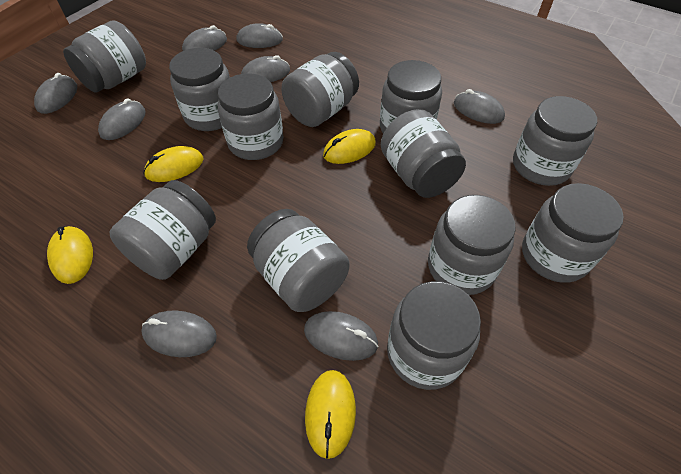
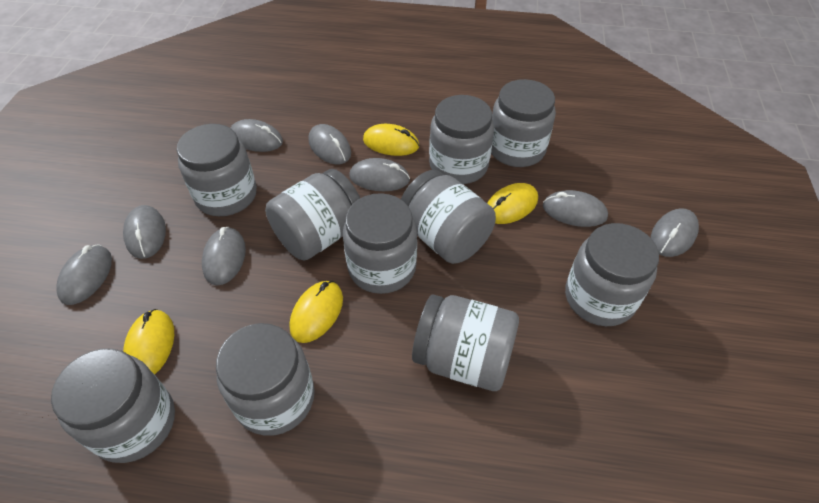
grey jar: [63,20,146,93] [110,180,216,280] [169,48,230,131] [218,73,284,160] [247,209,350,312] [282,52,359,127] [380,60,442,134] [381,109,466,198] [387,281,481,390] [428,195,516,295] [513,96,597,186] [522,183,624,283] = 12 -> [51,348,175,463] [177,124,257,216] [216,323,315,436] [265,169,360,261] [343,193,417,294] [401,170,496,264] [412,294,519,391] [429,95,494,184] [491,79,556,167] [565,223,659,326] = 10

